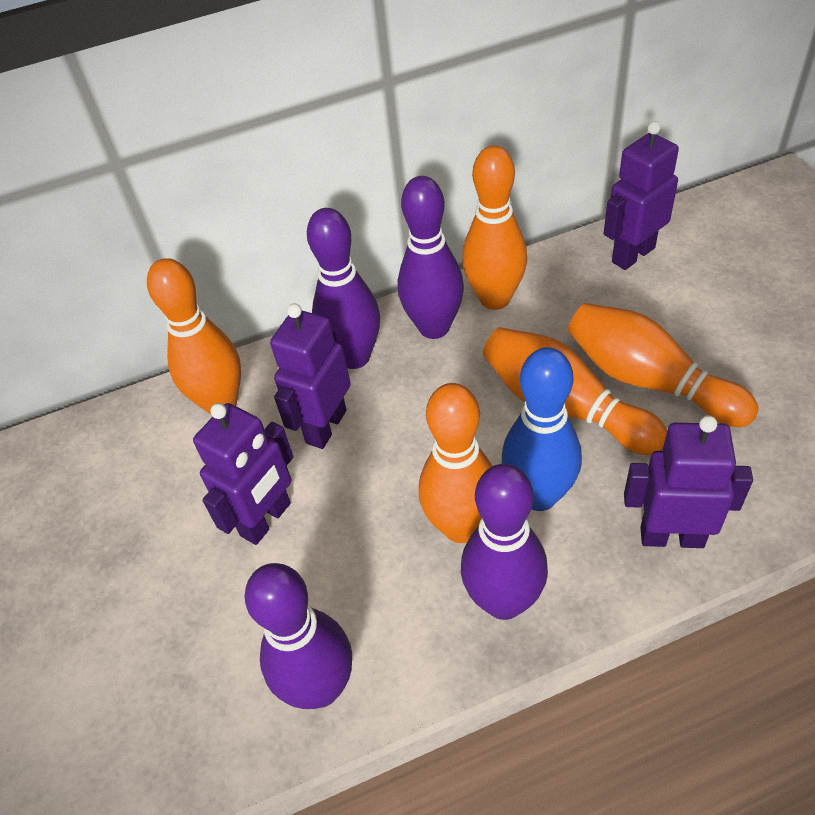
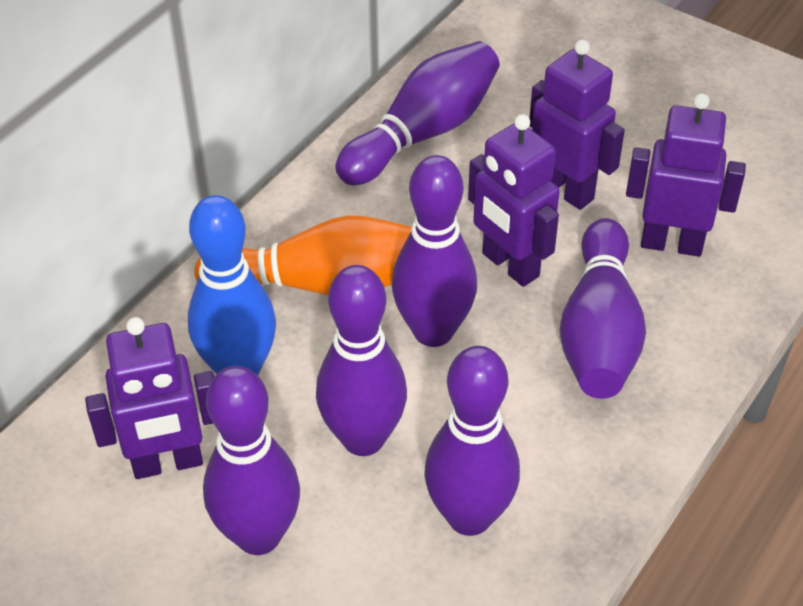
orange bowling pin: [147,258,241,414] [419,383,492,543] [462,145,527,310] [483,327,667,455] [568,303,758,427] = 5 -> [194,215,411,295] = 1
purple bowling pin: [245,563,352,709] [307,208,380,369] [398,176,464,339] [461,464,548,620] = 4 -> [203,366,300,555] [316,265,407,456] [335,41,500,185] [392,155,477,347] [424,346,520,536] [559,218,646,399] = 6

